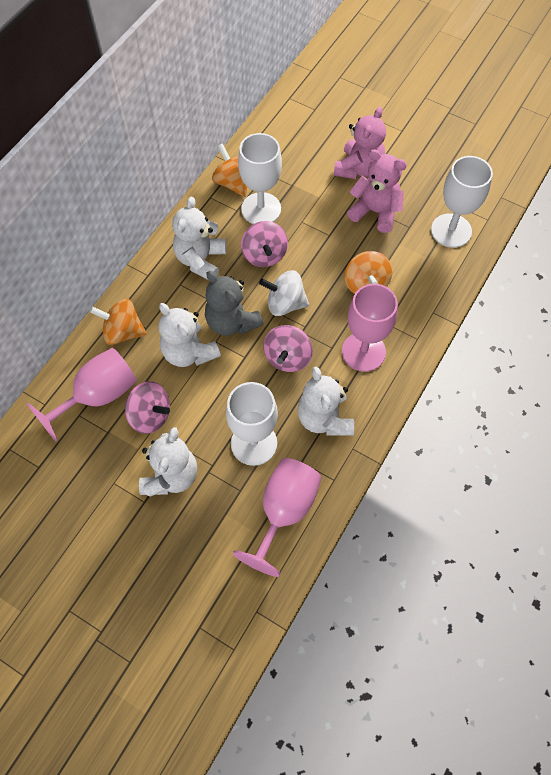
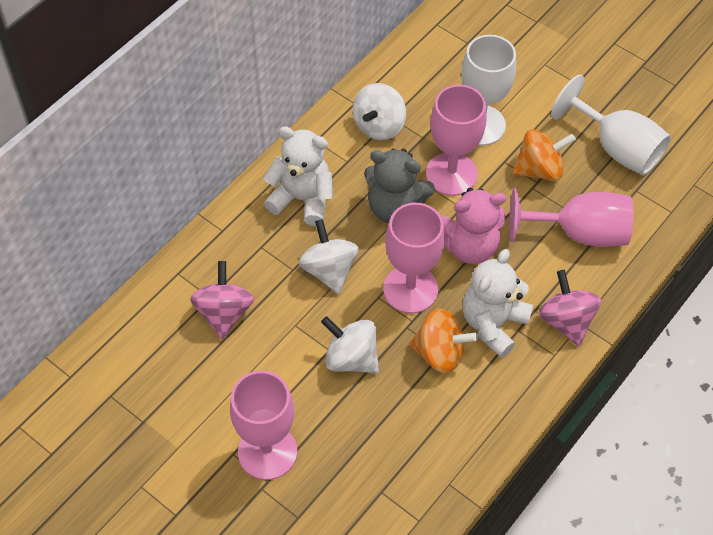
orange spinning top: [90,299,147,345] [212,143,247,197] [345,251,392,294] = 3 -> [409,309,478,373] [512,129,576,181] = 2
pink goblet: [27,348,137,442] [233,458,322,577] [342,284,398,372] = 3 -> [230,371,297,480] [383,202,445,313] [426,85,486,196] [509,188,634,247] = 4
pink spinning top: [125,381,170,434] [241,221,288,267] [263,325,313,372] = 3 -> [190,261,254,339] [539,270,601,346] = 2
pink teddy bear: [334,107,386,179] [347,150,407,233] = 2 -> [442,188,506,264] = 1
white goblet: [226,382,278,466] [238,133,282,224] [431,156,493,248] = 3 -> [462,35,516,146] [551,74,671,176] = 2
white spinning top: [259,270,309,316] = 1 -> [299,219,359,294] [321,316,379,373] [353,83,406,140] = 3
white teddy bear: [139,427,197,497] [159,303,221,367] [172,197,226,280] [298,367,354,436] = 4 -> [263,126,333,226] [462,249,533,358] = 2

